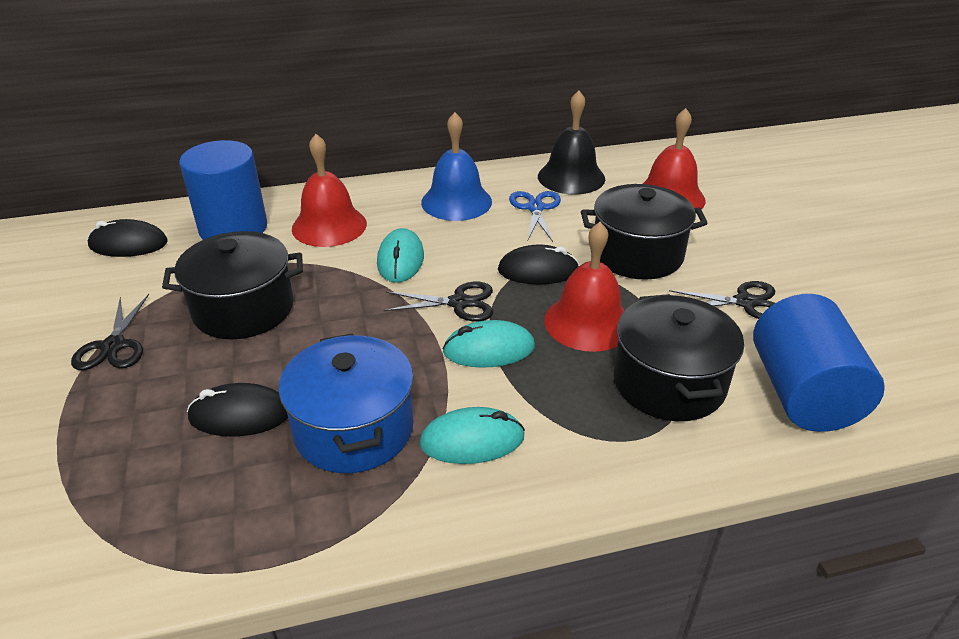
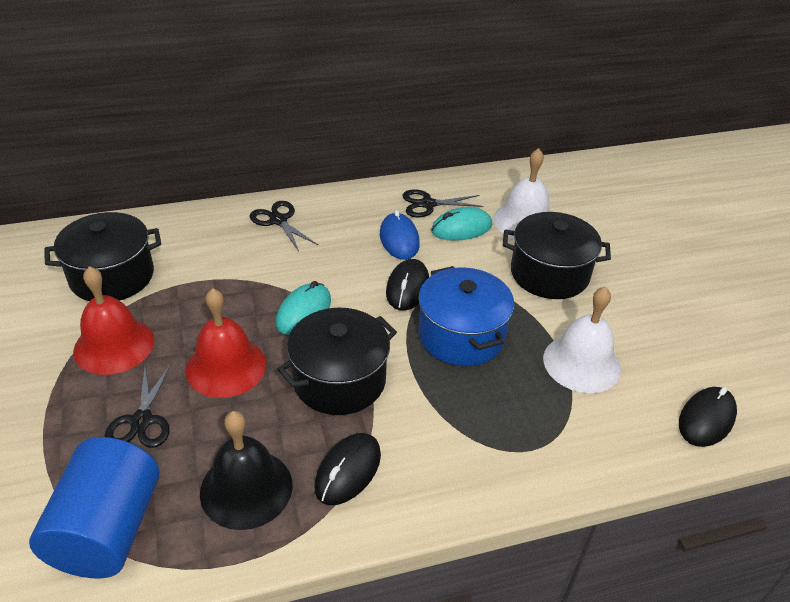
blue bell: [421,112,492,221] = 1 -> none = 0
blue cylinder: [179,140,267,240] [753,294,885,432] = 2 -> [29,437,160,578] = 1
blue mouse: none = 0 -> [380,210,420,260] = 1
blue scissors: [509,191,561,242] = 1 -> none = 0
red bell: [292,134,367,247] [544,222,625,352] [643,108,705,209] = 3 -> [73,266,154,375] [186,288,266,398] = 2
turquoise mouse: [377,228,424,283] [419,407,525,464] [442,320,535,368] = 3 -> [276,281,331,335] [431,207,492,241] = 2
white bell: none = 0 -> [493,148,550,239] [543,287,621,393] = 2

